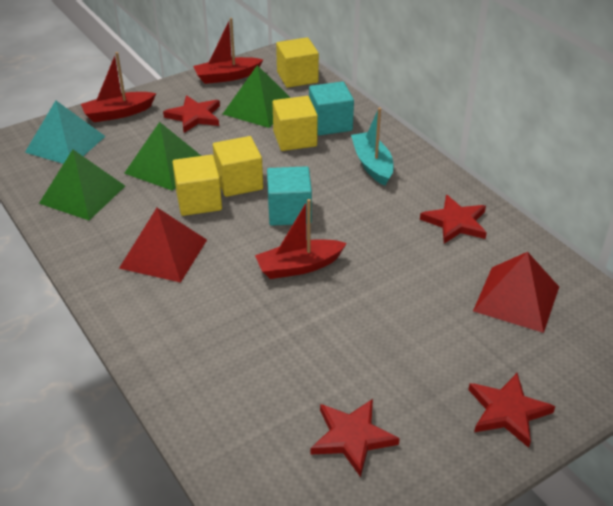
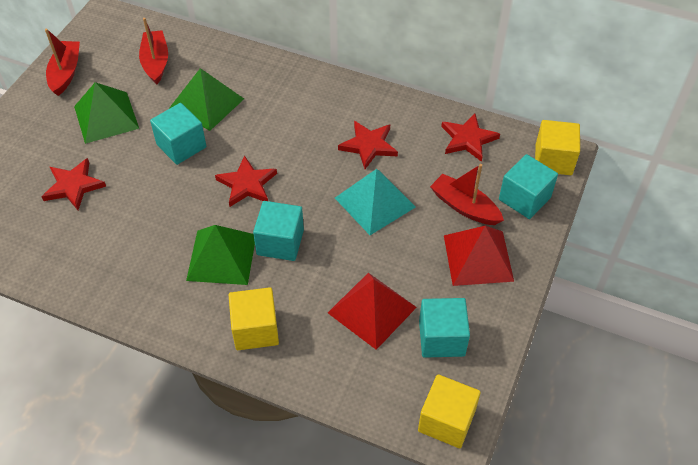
turquoise boat: [351,107,393,186] = 1 -> none = 0
turquoise cube: [267,166,312,226] [309,81,354,136] = 2 -> [150,103,206,165] [253,201,304,261] [419,298,470,358] [499,154,558,219] = 4
yellow cube: [173,155,222,216] [213,136,263,197] [272,96,318,151] [276,37,319,88] = 4 -> [229,287,279,350] [418,374,481,448] [535,120,580,175] = 3

